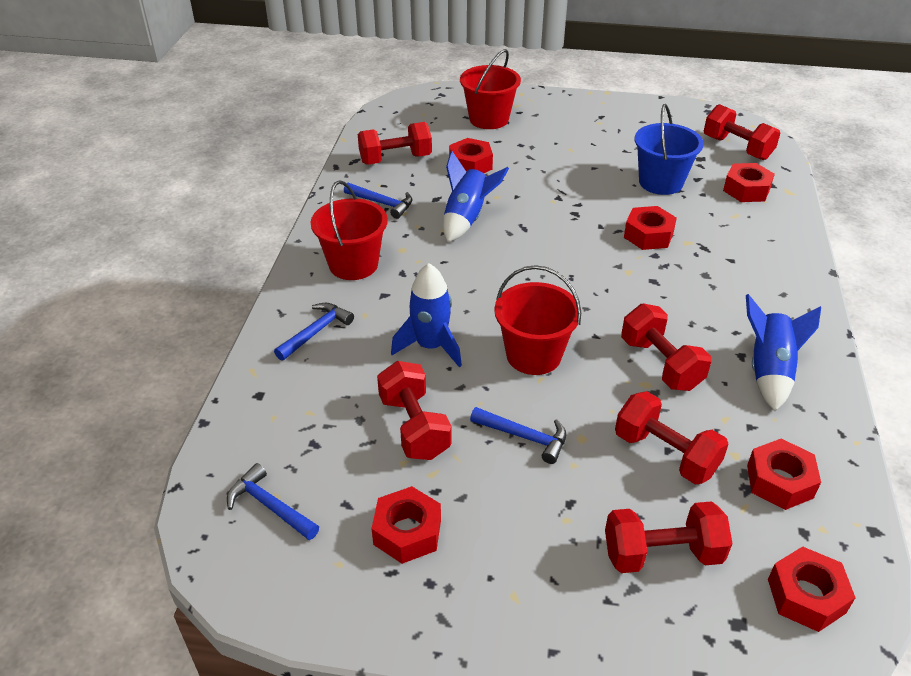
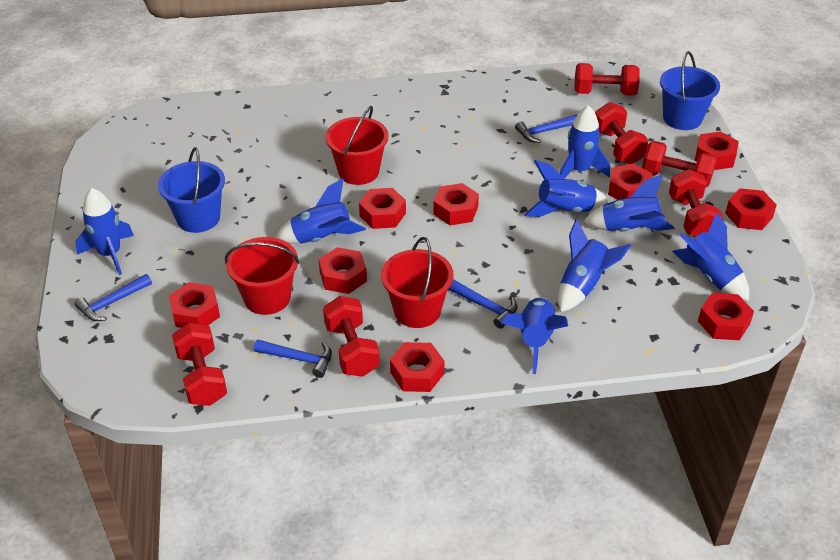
blue bucket: [635,104,704,195] = 1 -> [158,147,225,233] [660,51,720,130] = 2
blue rocket: [391,263,462,367] [443,151,509,242] [746,294,821,411] = 3 -> [75,188,134,275] [276,178,366,244] [501,297,568,374] [524,160,609,217] [558,219,631,312] [560,105,610,178] [583,174,674,232] [672,213,749,301] = 8
red nut: [371,486,441,564] [449,138,493,173] [624,206,677,250] [723,163,775,202] [747,439,821,510] [768,546,856,632] = 6 -> [169,282,220,328] [319,247,367,294] [359,188,406,229] [390,342,445,392] [433,183,479,225] [608,163,652,200] [695,131,739,170] [698,293,754,340] [725,188,777,230] = 9

